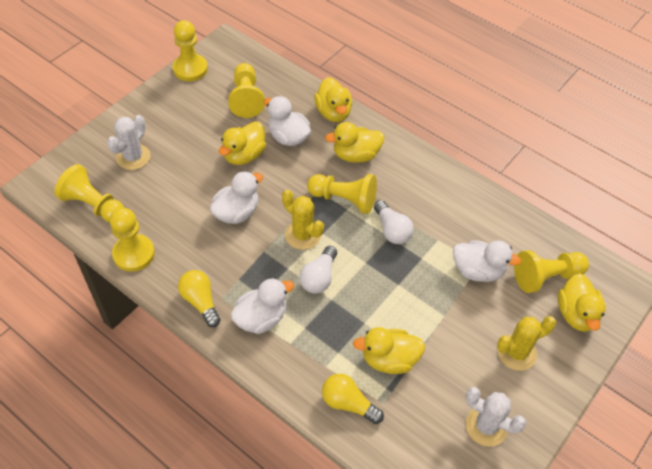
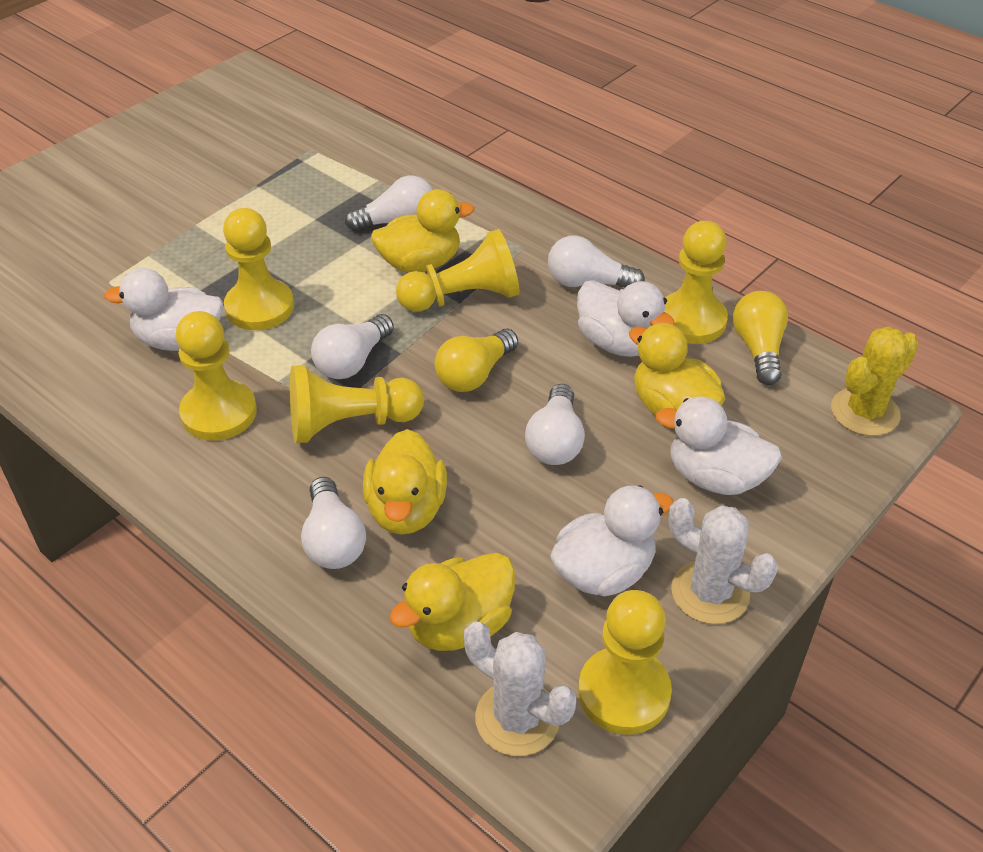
white light bulb: [299,246,337,294] [374,200,414,244] = 2 -> [301,477,366,569] [311,314,394,379] [345,176,433,231] [525,384,585,465] [548,235,645,288] = 5
yellow cactus: [282,190,324,250] [497,316,556,371] = 2 -> [831,326,919,436] = 1
yellow duck: [219,121,266,165] [314,77,352,122] [325,122,384,163] [353,327,425,374] [558,273,606,332] = 5 -> [363,429,447,535] [371,189,474,272] [389,553,515,651] [629,323,725,416] = 4

